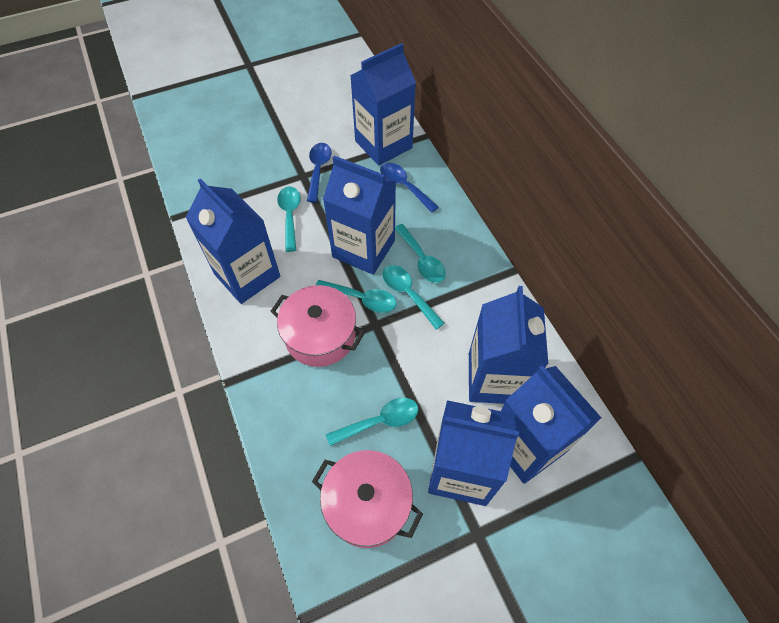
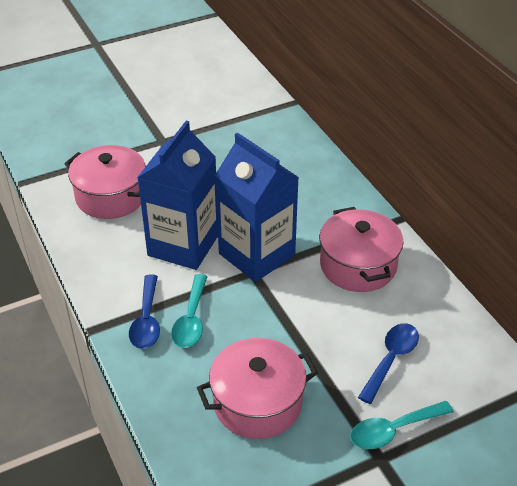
blue carton: [186,178,280,304] [323,156,396,275] [350,43,416,166] [428,400,519,506] [469,286,548,404] [501,366,601,484] = 6 -> [137,121,218,270] [215,132,299,282] = 2
pink pot: [270,285,365,367] [312,450,423,548] = 2 -> [64,145,146,219] [197,338,318,439] [319,207,404,292] = 3
turquoise spoon: [277,186,301,252] [316,280,397,313] [326,398,419,446] [383,265,445,330] [395,224,446,283] = 5 -> [171,274,208,348] [350,401,454,449] = 2

